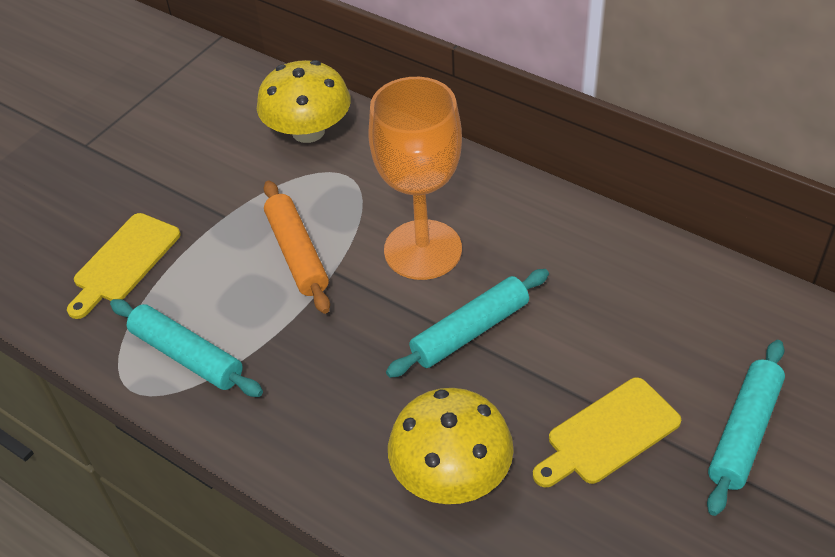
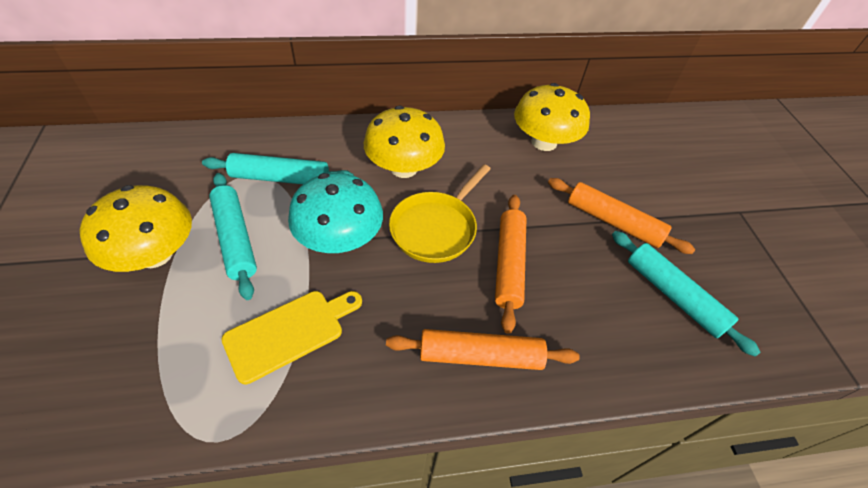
orange goblet: [368,77,462,280] = 1 -> none = 0
orange rolling pin: [264,181,330,314] = 1 -> [386,329,580,370] [495,195,527,334] [548,178,695,254] = 3
turquoise mushroom: none = 0 -> [288,173,383,253] = 1
yellow cutting board: [67,213,181,319] [533,377,681,487] = 2 -> [221,291,362,384] = 1
yellow mushroom: [257,60,351,143] [388,388,514,504] = 2 -> [80,185,192,272] [363,106,445,178] [514,83,590,151] = 3
yellow pan: none = 0 -> [389,164,490,263] = 1

